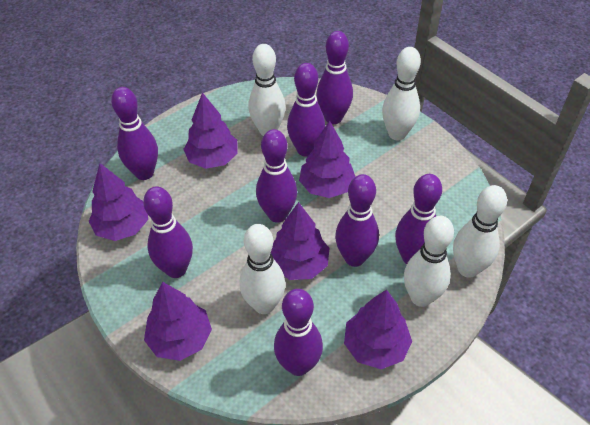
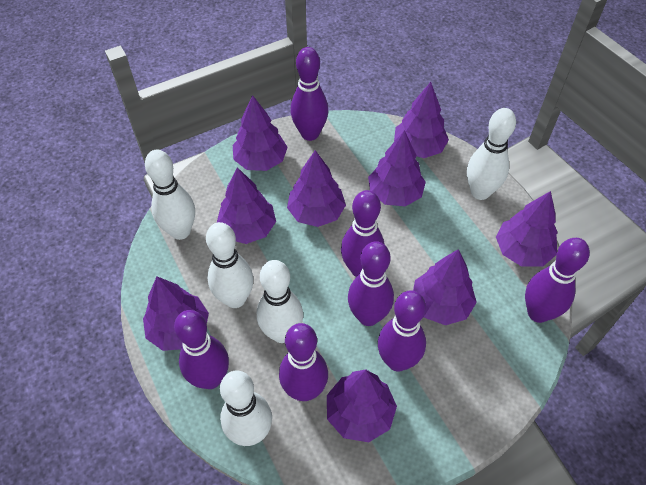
purple bowling pin: [111,87,158,180] [143,186,193,278] [256,129,297,223] [274,289,323,376] [287,63,325,157] [316,31,353,124] [335,174,379,267] [395,174,442,264] = 8 -> [174,310,229,389] [279,323,328,401] [291,47,328,141] [341,190,385,277] [348,241,394,326] [378,291,426,371] [525,238,590,323] = 7
purple tree: [88,163,148,241] [144,282,212,361] [183,92,238,169] [271,202,330,280] [299,121,355,198] [344,290,412,369] = 6 -> [143,276,209,351] [217,167,276,244] [233,95,288,171] [287,150,346,227] [327,369,397,442] [368,130,426,206] [394,82,449,158] [413,249,477,325] [496,191,558,266] = 9

